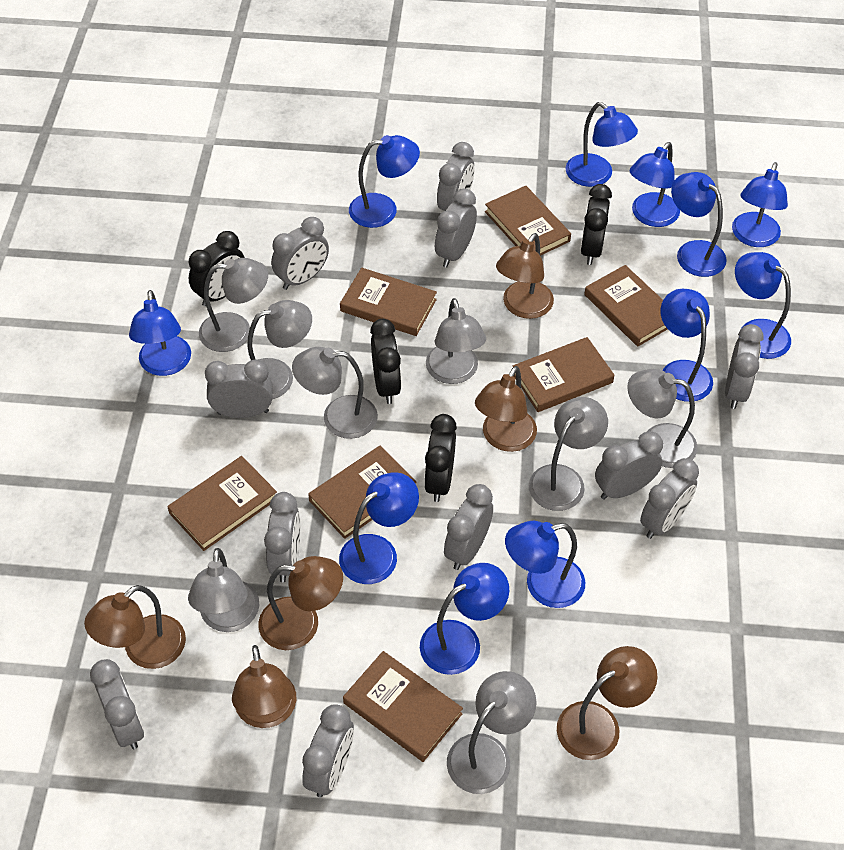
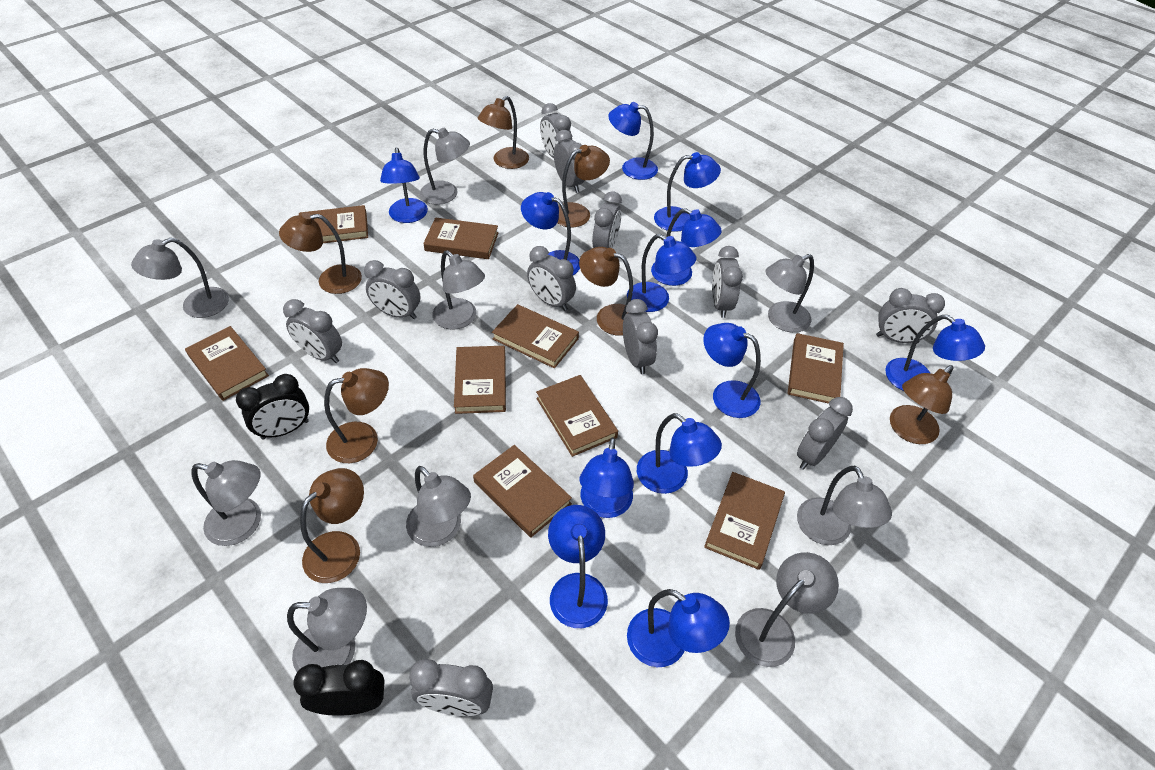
black clock: [189,231,245,306] [370,319,401,404] [424,414,457,502] [581,184,612,265] = 4 -> [236,374,309,440] [294,660,385,716] = 2
blue lamp: [129,290,191,376] [339,472,419,584] [349,135,420,228] [420,563,509,675] [505,521,585,608] [565,102,638,187] [629,142,680,227] [661,289,713,402] [671,172,727,277] [732,162,788,247] [735,252,791,359] = 11 -> [380,148,428,223] [521,192,580,275] [548,505,608,628] [579,437,634,518] [608,102,658,180] [627,234,696,312] [627,589,730,667] [637,413,722,494] [651,208,722,286] [654,152,721,232] [703,323,761,418] [885,315,985,391] = 12
brown book: [167,456,277,551] [308,446,416,539] [340,268,437,336] [343,651,463,762] [485,186,571,256] [513,337,614,412] [584,265,667,346] = 7 -> [185,326,269,401] [299,205,368,243] [423,217,499,259] [454,346,506,414] [473,445,572,538] [492,304,579,369] [536,375,618,457] [704,472,785,570] [788,333,844,404] = 9
brown lamp: [84,585,186,669] [232,645,296,728] [258,556,343,650] [475,366,537,452] [496,233,554,319] [557,646,657,760] = 6 -> [279,212,362,294] [300,468,364,583] [324,368,389,463] [478,96,529,169] [557,145,610,227] [579,247,633,336] [890,365,953,444] = 7
grey lamp: [188,548,259,632] [199,258,268,352] [247,300,312,399] [292,347,378,439] [426,298,486,384] [447,671,537,794] [529,397,608,511] [627,369,697,468] = 8 -> [131,238,229,318] [191,460,261,546] [287,588,367,672] [406,466,471,547] [420,128,470,205] [432,250,485,330] [735,552,839,667] [765,254,814,333] [797,466,892,545] = 9

